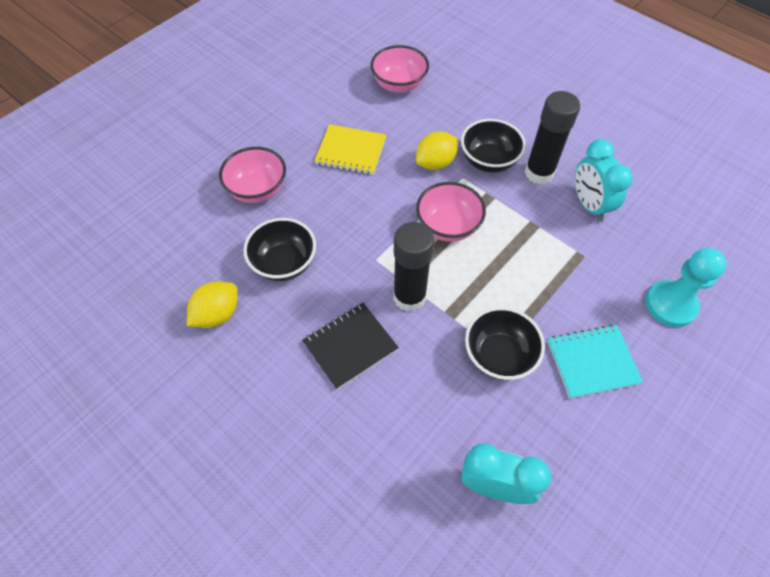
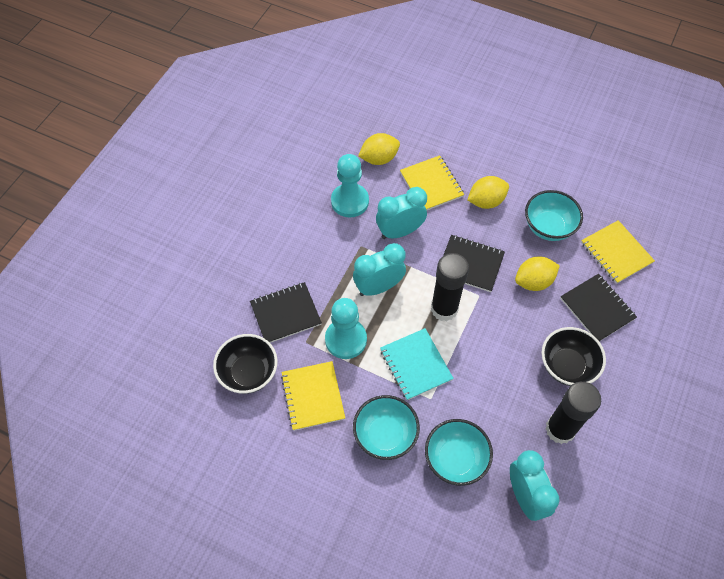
black bowl: [243,218,316,281] [461,119,526,173] [465,307,545,380] = 3 -> [213,334,278,394] [542,327,606,386] = 2
black notebook: [302,303,399,390] = 1 -> [250,282,322,343] [443,235,505,292] [560,274,637,341] = 3
pink bowl: [219,147,286,203] [370,45,429,93] [416,182,486,242] = 3 -> none = 0
turquoise bowl: none = 0 -> [353,395,420,460] [425,419,493,486] [525,190,583,241] = 3
turquoise clock: [461,443,551,504] [575,139,633,222] = 2 -> [353,243,406,296] [376,187,427,239] [510,450,559,521] = 3
turquoise pawn: [645,248,727,327] = 1 -> [325,298,367,359] [331,154,369,217] = 2
yellow lemon: [187,281,238,328] [416,131,458,170] = 2 -> [358,133,400,165] [467,176,509,209] [515,257,560,291] = 3
yellow notebook: [314,124,386,175] = 1 -> [281,361,345,431] [400,155,464,210] [581,220,655,284] = 3

